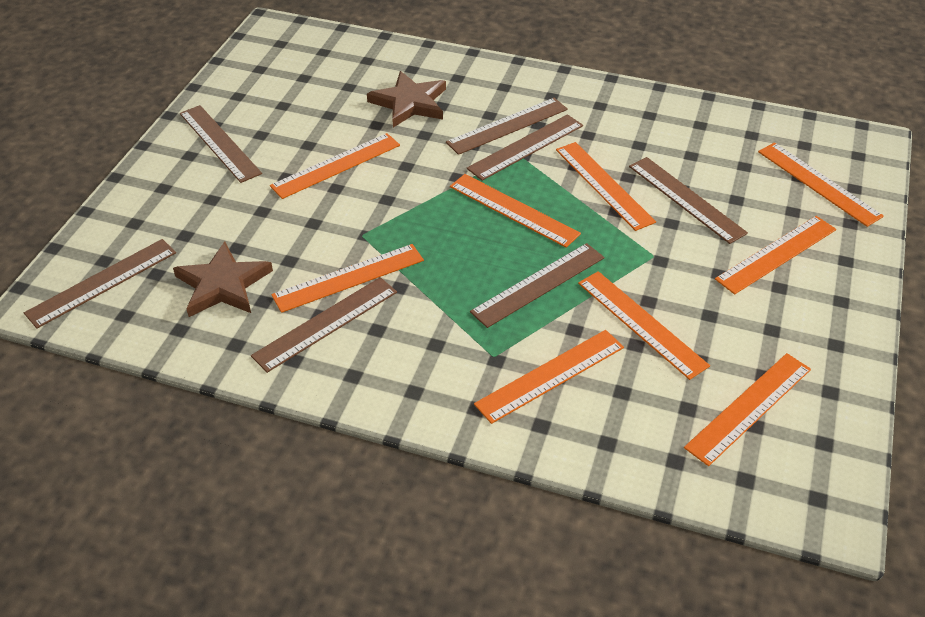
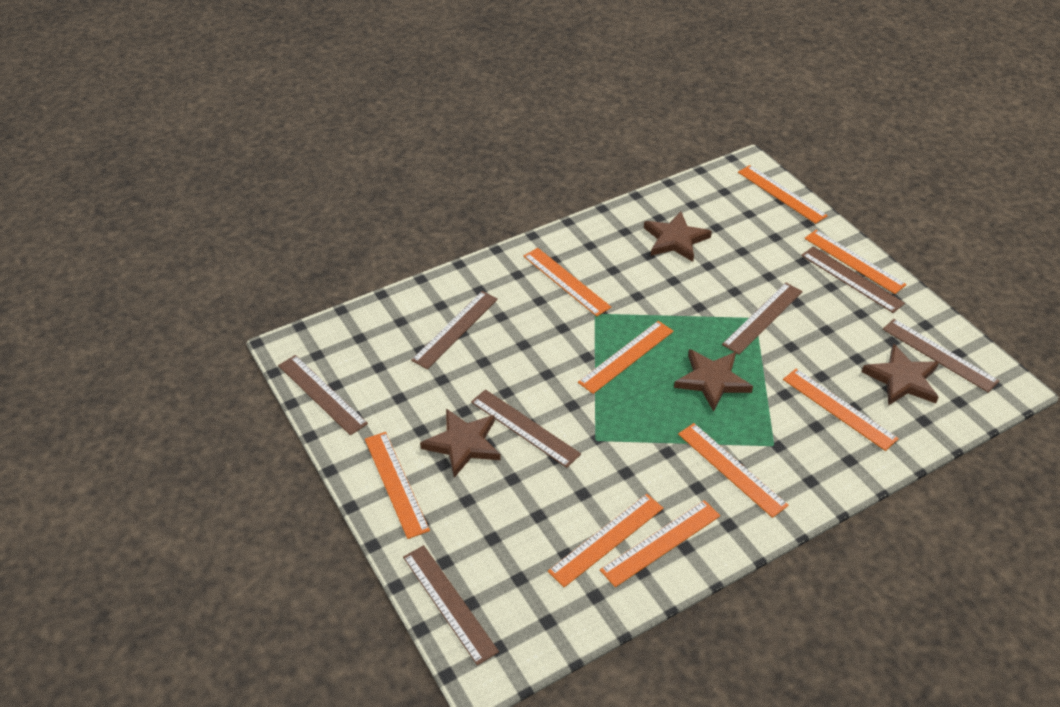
brown star: [173,241,273,317] [367,71,446,128] = 2 -> [420,408,501,478] [644,211,712,262] [674,349,753,412] [862,344,939,406] = 4

